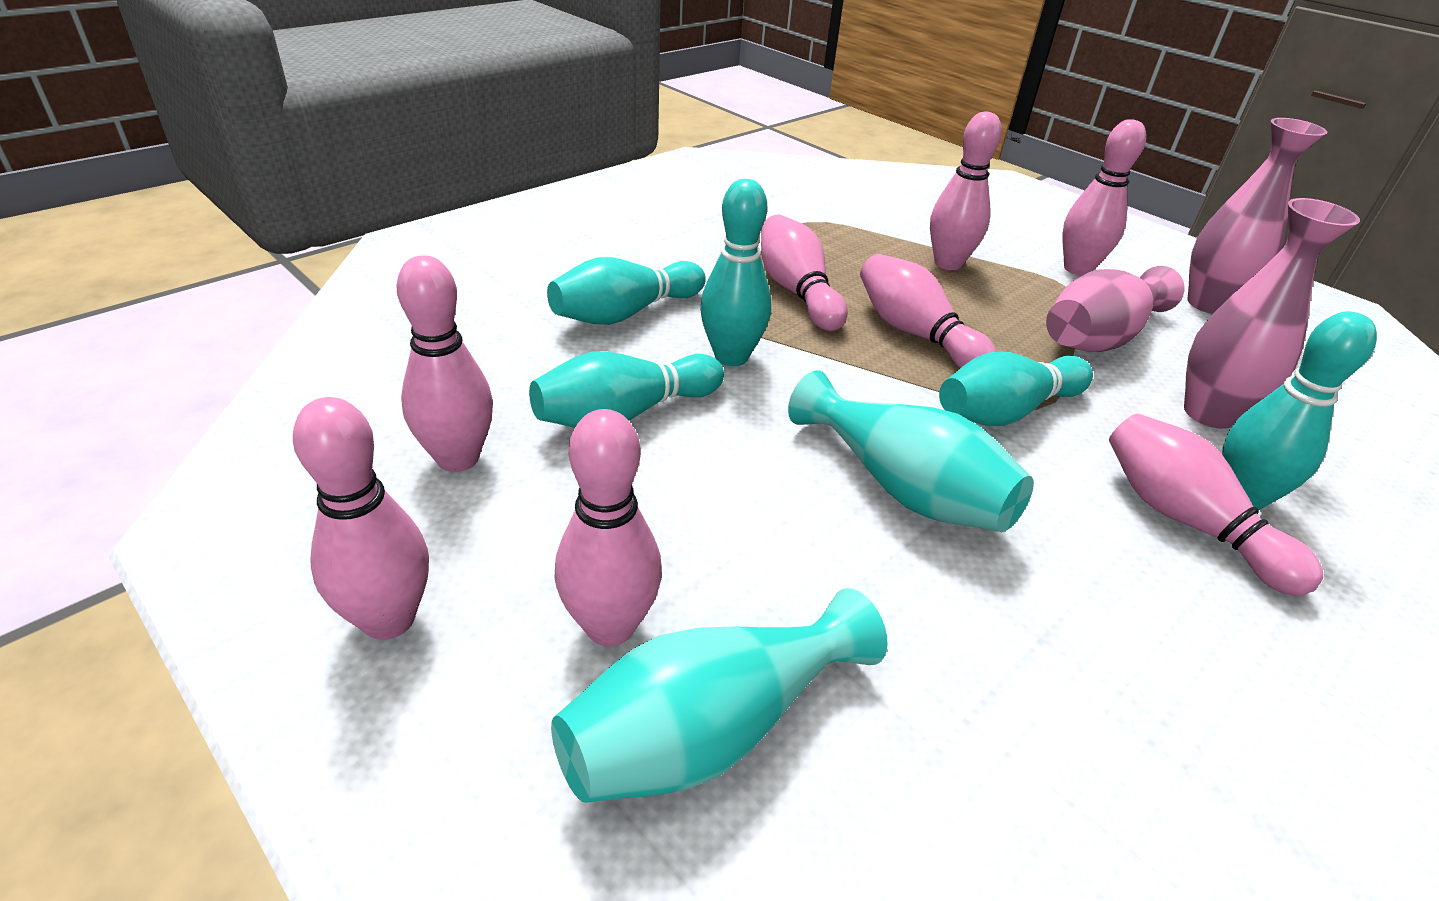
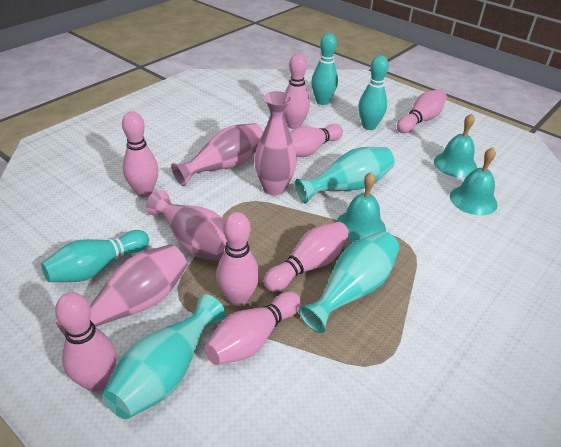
pink vase: [1046,266,1184,352] [1184,198,1360,429] [1187,118,1328,314] = 3 -> [56,244,188,336] [146,190,227,261] [171,123,263,186] [254,91,297,196] = 4
turquoise bell: none = 0 -> [336,172,386,242] [434,114,477,178] [450,147,498,215] = 3
turquoise bowling pin: [529,351,724,428] [547,257,706,325] [700,179,771,366] [939,352,1093,426] [1222,311,1377,510] = 5 -> [41,230,149,282] [311,33,338,105] [358,55,389,130] = 3
turquoise vase: [551,588,887,803] [788,370,1034,532] = 2 -> [102,294,226,419] [295,147,395,204] [299,231,399,333] = 3

